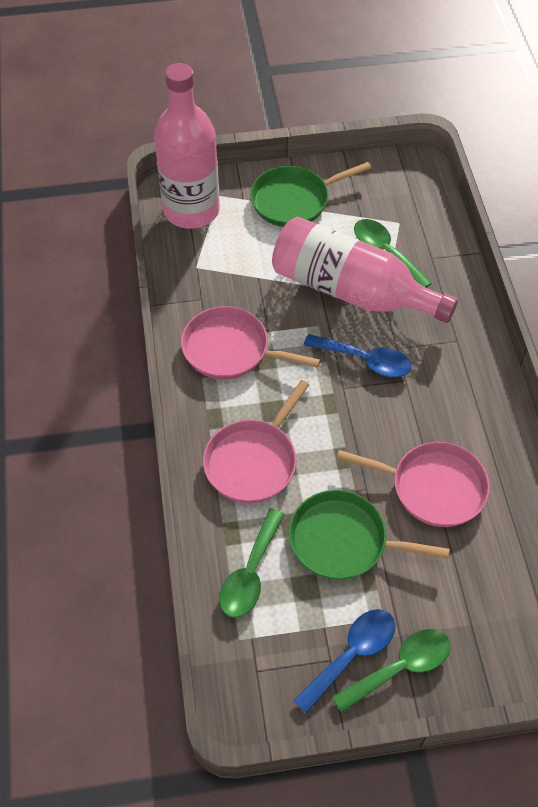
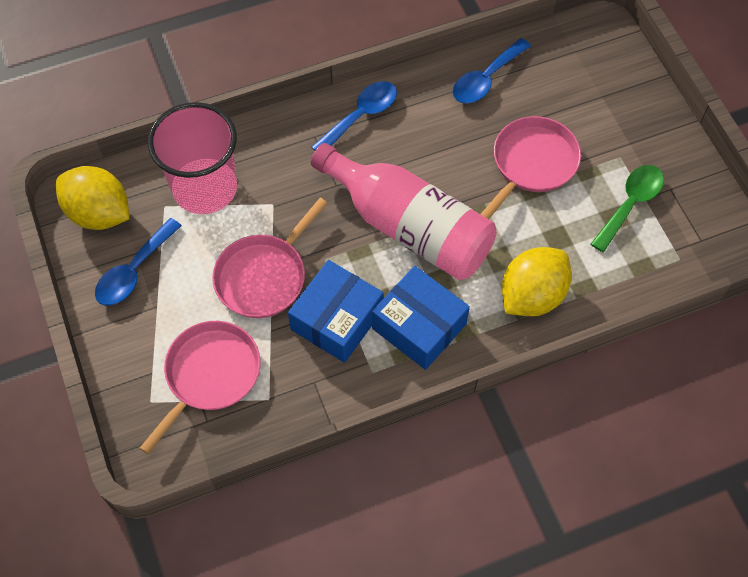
blue box: none = 0 -> [288,260,384,363] [372,266,470,370] = 2
blue spoon: [293,609,395,714] [304,334,412,377] = 2 -> [95,218,182,306] [312,81,397,151] [453,38,531,103] = 3
green pan: [250,162,371,227] [289,490,449,580] = 2 -> none = 0
green spoon: [219,508,285,618] [332,629,451,713] [354,219,432,288] = 3 -> [591,165,664,252] = 1
pink bottle: [154,63,220,229] [272,217,458,323] = 2 -> [311,143,497,280] = 1
pink cup: none = 0 -> [148,102,237,214] = 1
yellow lemon: none = 0 -> [56,166,129,230] [502,247,572,316] = 2

